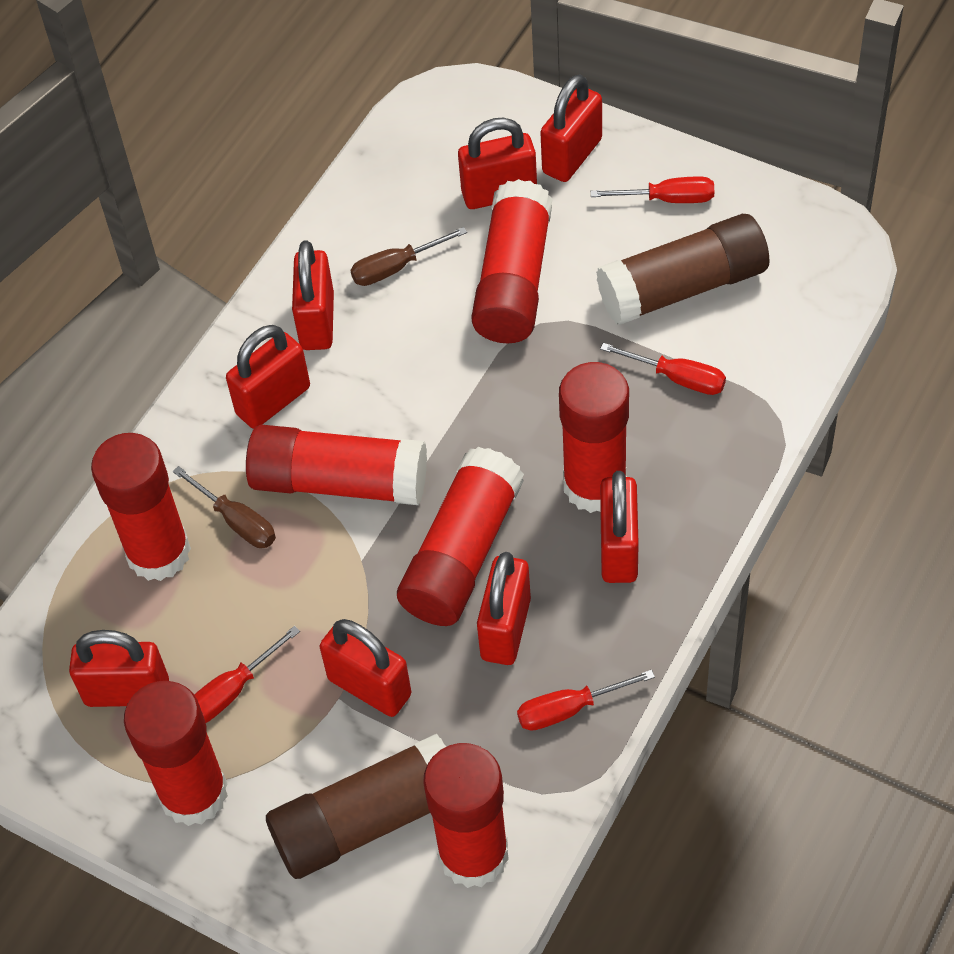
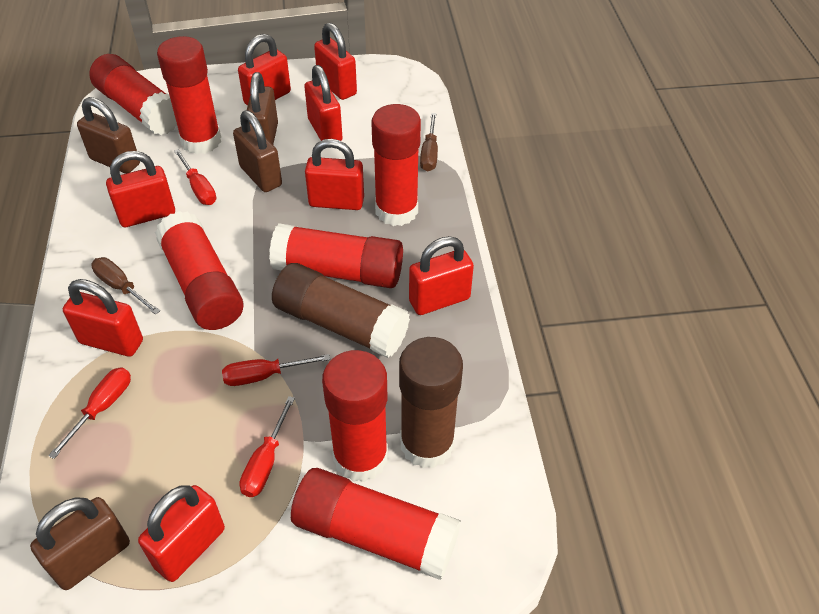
brown padlock: none = 0 -> [30,497,130,590] [77,97,140,174] [233,110,282,192] [247,72,278,144] = 4

